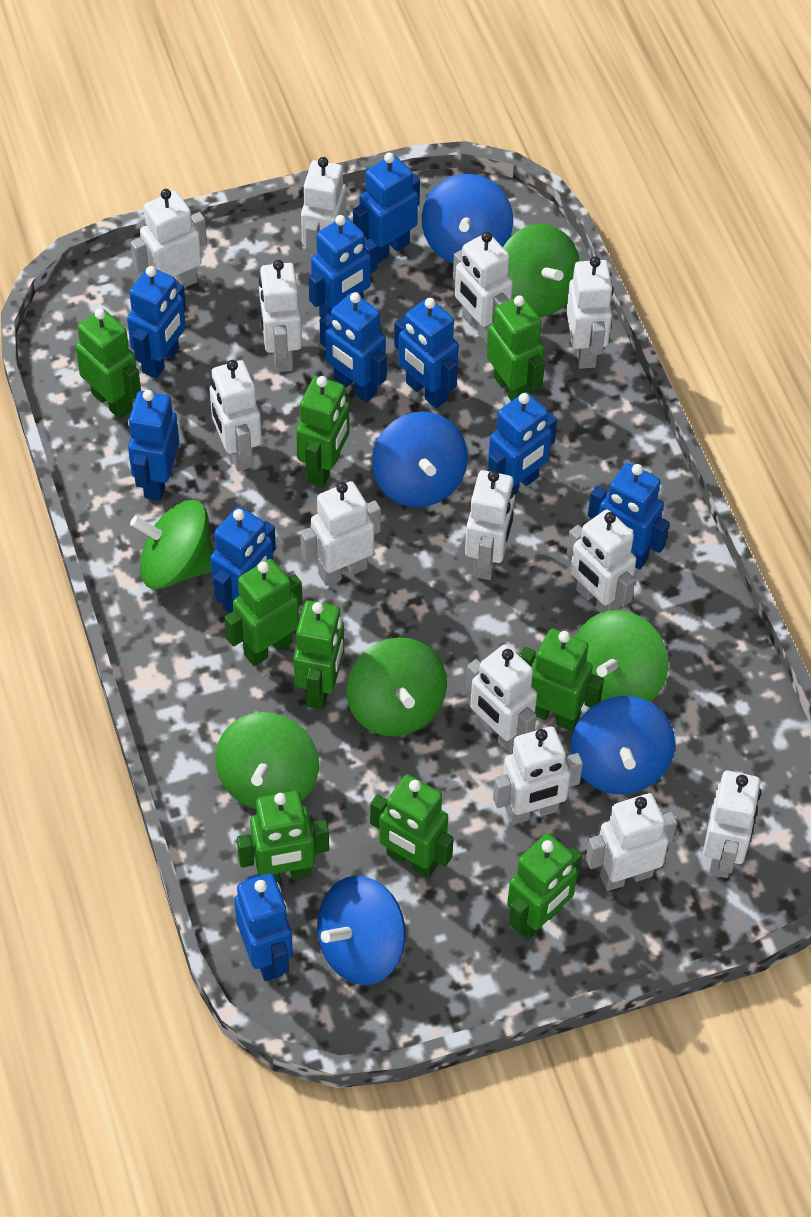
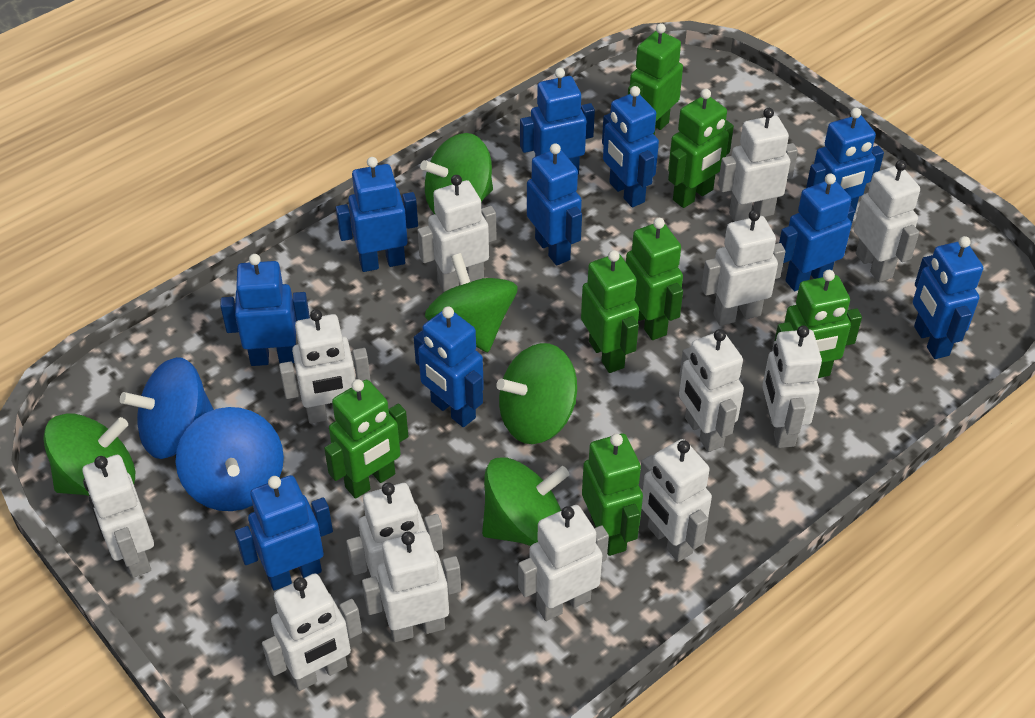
blue spinning top: [317,876,406,985] [372,412,468,507] [422,174,513,264] [571,696,675,795] = 4 -> [120,357,214,459] [176,407,284,511] = 2
green robot: [75,309,141,419] [225,559,302,666] [237,791,329,882] [293,600,344,709] [296,376,349,487] [370,774,454,878] [487,295,545,401] [507,833,582,940] [519,629,604,731] = 9 -> [324,379,408,499] [581,250,639,373] [582,433,643,556] [626,218,683,340] [628,23,683,135] [668,89,734,208] [775,270,862,378] = 7

